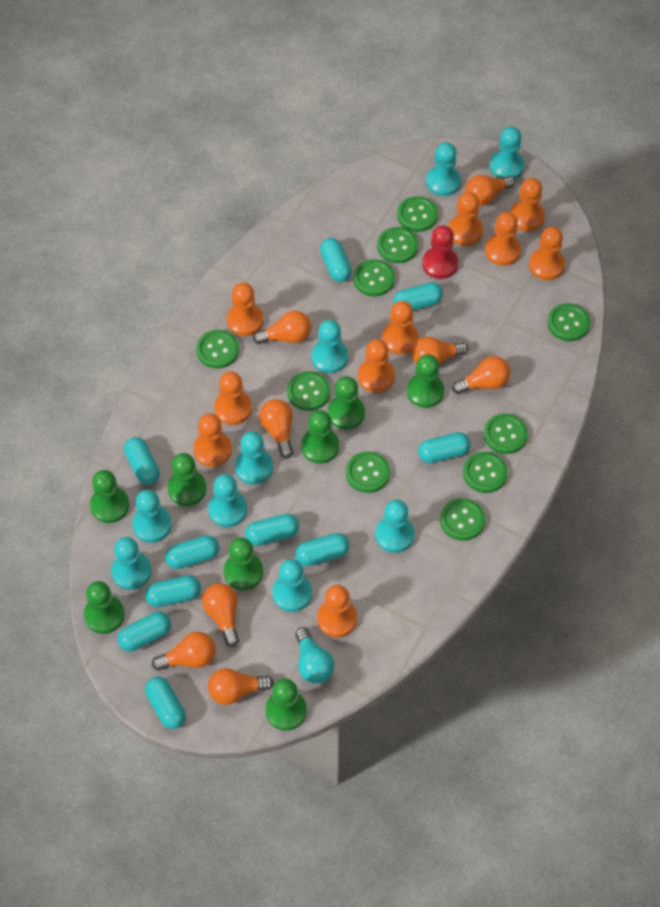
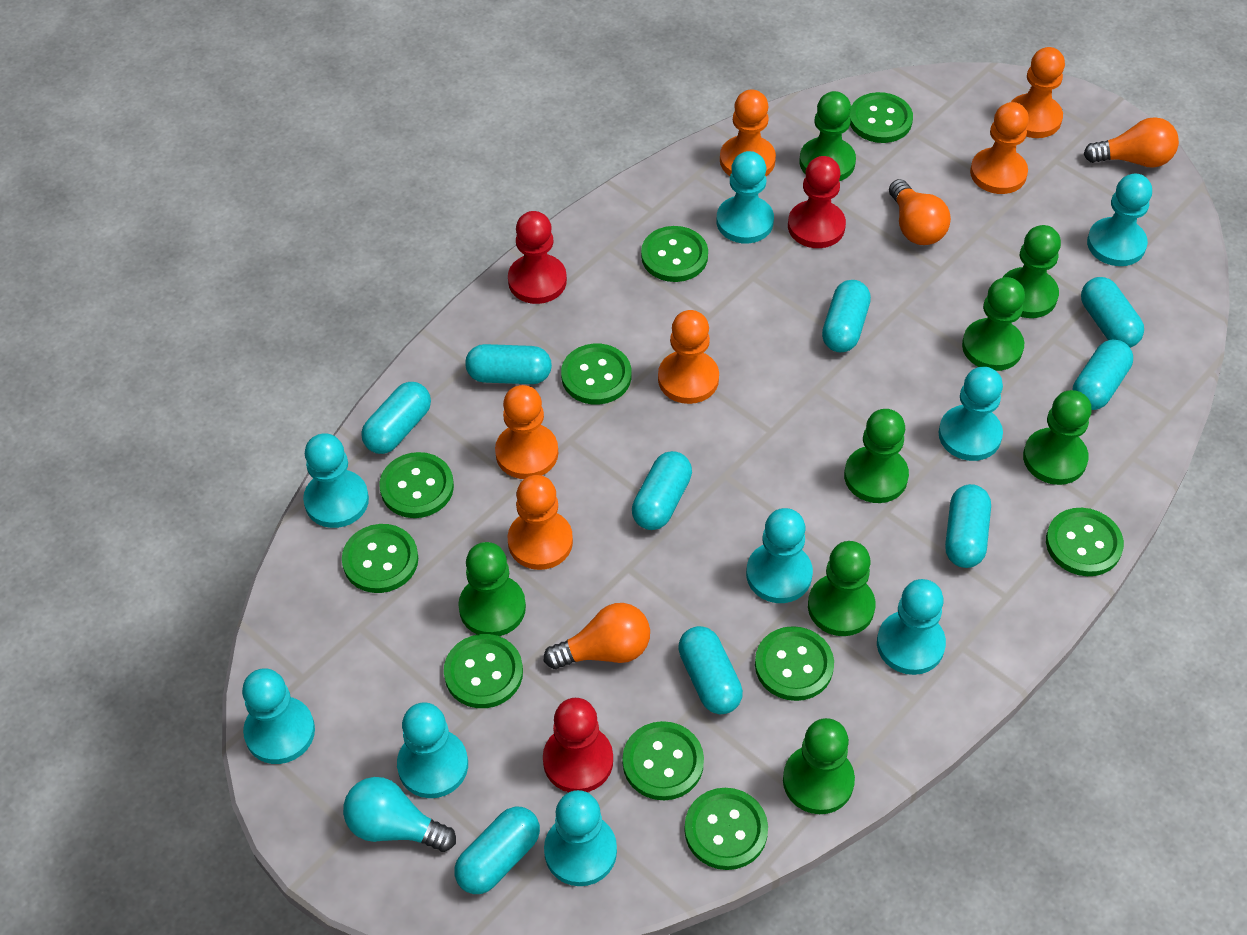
orange light bulb: [152,632,215,671] [202,583,239,647] [208,668,274,705] [253,311,311,344] [259,399,293,458] [412,337,468,365] [452,356,510,394] [465,175,515,206] = 8 -> [544,603,650,669] [889,179,951,245] [1084,117,1179,168] = 3
orange pawn: [194,414,232,467] [214,371,252,425] [227,283,263,336] [317,585,357,637] [358,339,395,393] [382,301,419,354] [448,192,483,246] [485,212,521,266] [510,178,545,231] [529,227,565,280] = 10 -> [495,385,558,479] [508,475,573,570] [658,310,719,404] [720,90,776,176] [970,102,1029,194] [1011,47,1065,138] = 6
red pawn: [422,225,458,279] = 1 -> [508,211,567,304] [543,698,613,792] [788,156,846,248] = 3
turquoise capsule: [118,612,171,651] [124,437,160,485] [145,575,201,607] [145,677,186,729] [165,535,219,569] [245,514,299,546] [295,533,350,566] [320,238,352,282] [393,282,443,311] [418,432,471,463] = 10 -> [361,382,431,454] [454,807,540,894] [465,344,552,384] [632,451,692,530] [678,626,743,714] [822,280,871,352] [945,484,991,568] [1072,340,1133,410] [1081,277,1144,348] = 9

